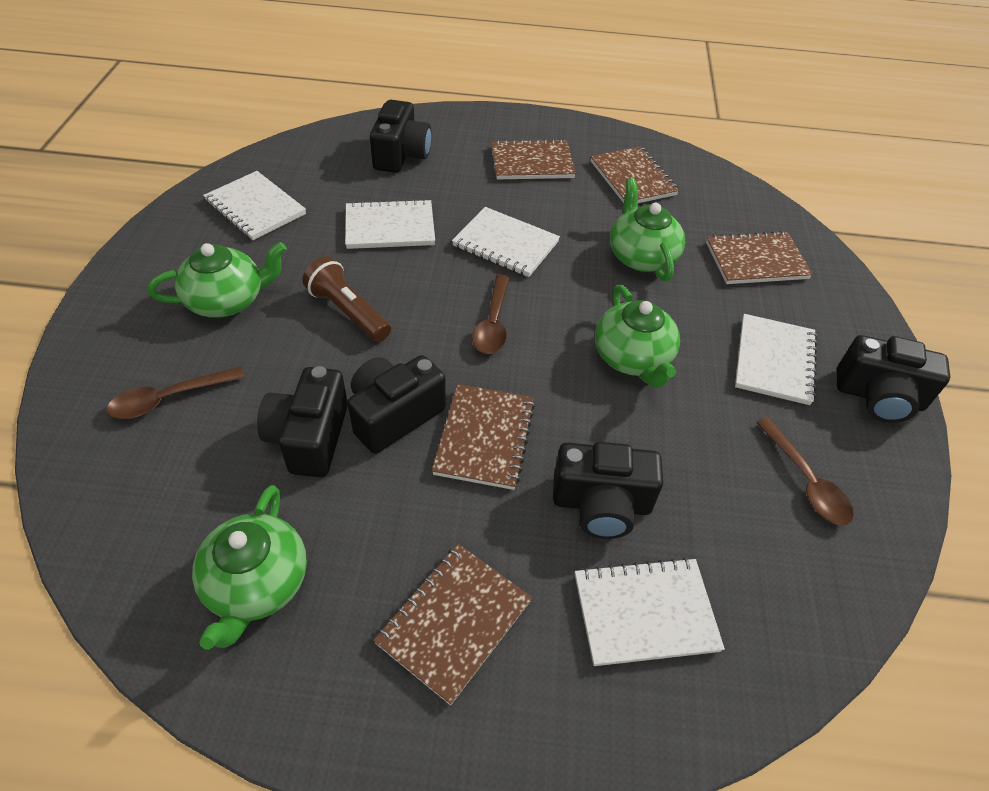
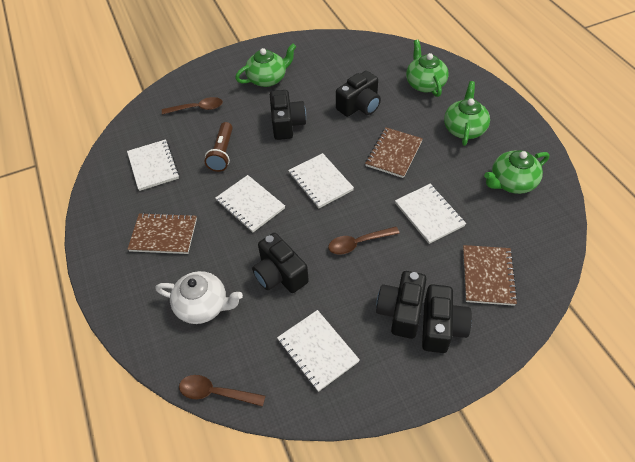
brown notebook: [373,544,532,705] [432,384,535,490] [491,139,576,179] [590,146,679,203] [706,231,813,284] = 5 -> [128,213,197,254] [365,127,423,178] [463,245,518,306] = 3
white teapot: none = 0 -> [155,271,243,324] = 1

